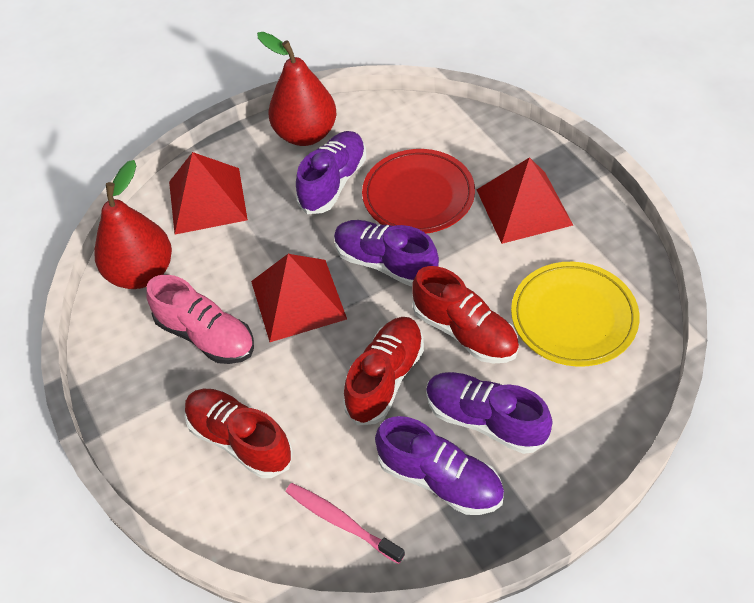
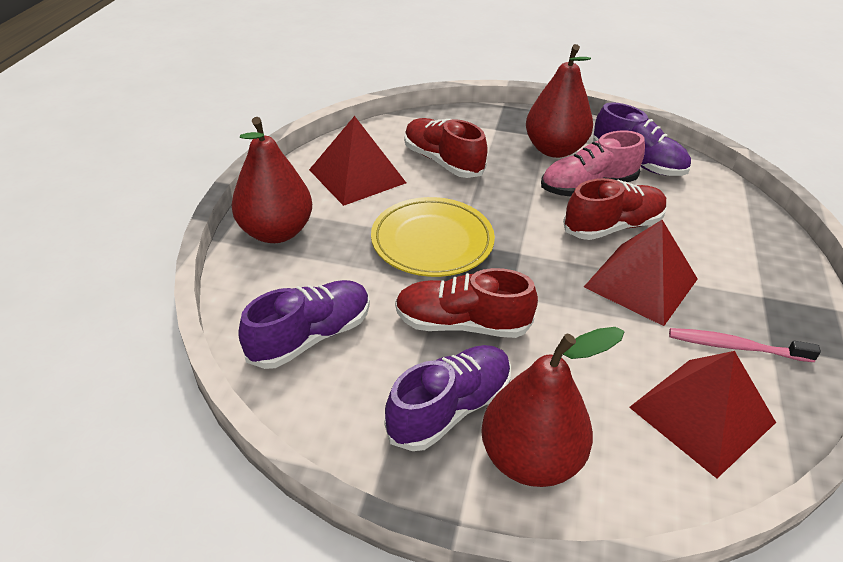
purple shoe: [296,131,366,214] [334,220,439,287] [375,416,504,515] [426,372,552,454] = 4 -> [238,280,370,369] [384,345,511,451] [593,102,691,176] = 3
red pear: [94,160,172,289] [257,32,336,146] = 2 -> [231,117,312,243] [481,327,624,487] [526,44,593,158] = 3
red plate: [362,149,475,234] = 1 -> none = 0

